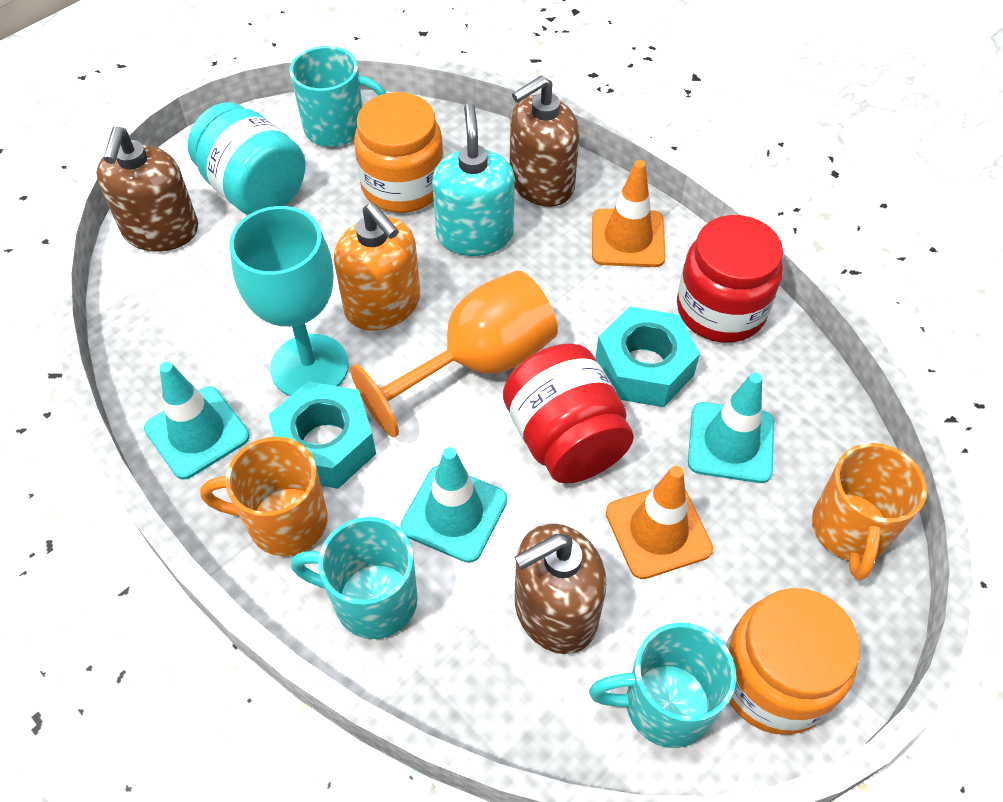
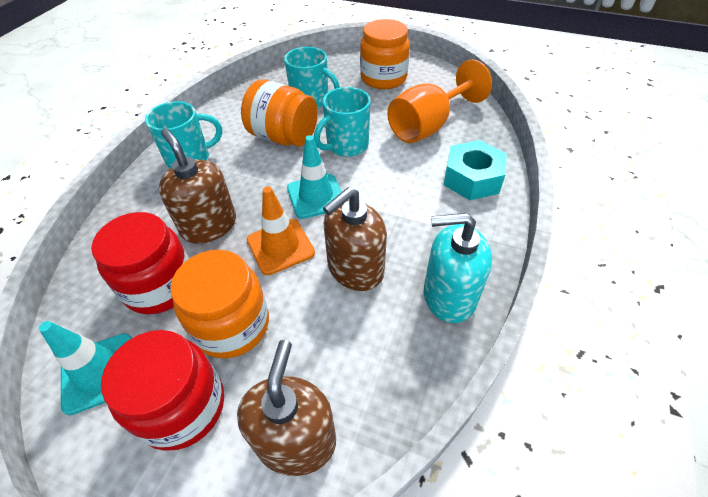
orange jar: [354,92,444,213] [726,588,860,735] = 2 -> [170,250,269,359] [241,79,318,146] [360,19,410,89] = 3
orange mug: [200,437,328,556] [812,443,927,581] = 2 -> none = 0
orange soap dispenser: [334,203,420,330] = 1 -> none = 0
orange traffic cone: [592,160,666,267] [606,466,713,579] = 2 -> [247,186,315,275] = 1
turquoise goblet: [229,206,349,396] = 1 -> none = 0
turquoise jar: [188,102,306,215] = 1 -> none = 0
turquoise nut: [268,381,376,489] [595,307,700,407] = 2 -> [444,140,507,200] = 1
turquoise traffic cone: [144,362,250,479] [400,447,507,563] [688,372,774,483] = 3 -> [39,321,132,415] [287,135,342,219] = 2

